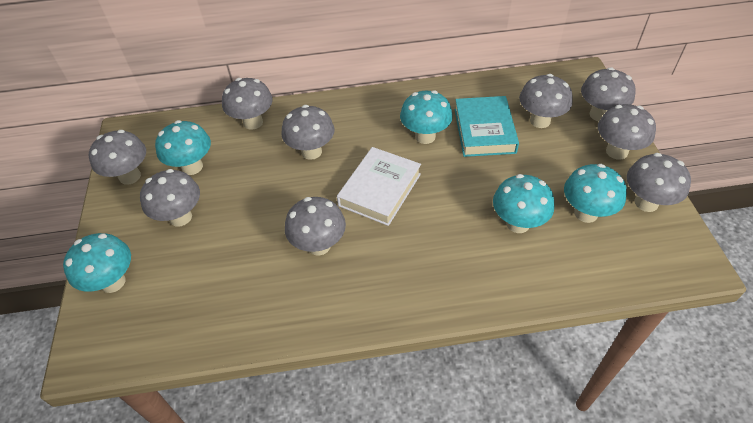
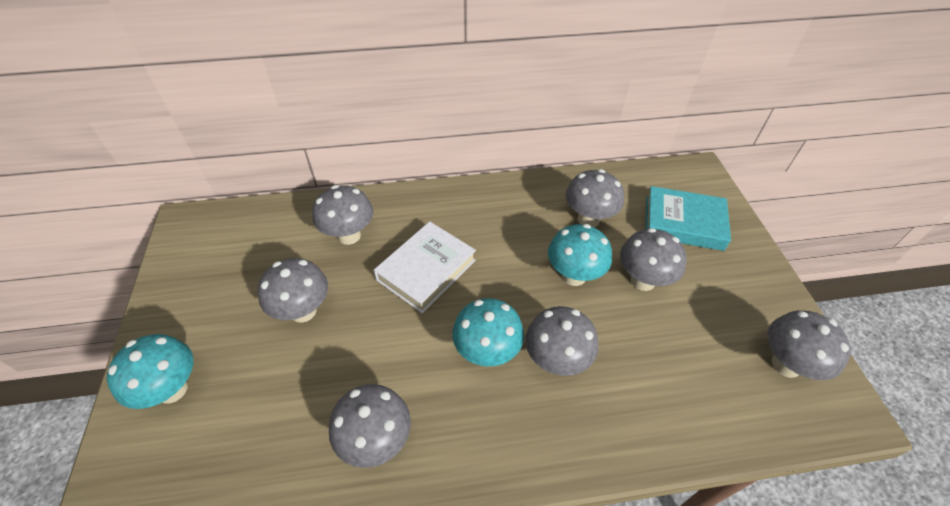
grey mushroom: [89,130,146,185] [140,169,200,226] [222,78,273,130] [281,105,335,160] [285,197,346,256] [519,74,573,128] [581,67,635,121] [598,104,656,160] [627,153,691,212] = 9 -> [258,258,328,323] [312,185,373,245] [329,384,411,468] [525,306,598,376] [566,169,624,227] [620,228,687,291] [767,310,851,380] = 7
turquoise mushroom: [63,233,131,293] [155,120,211,175] [400,90,453,144] [493,174,554,233] [564,164,627,223] = 5 -> [107,334,193,409] [452,298,524,366] [548,224,612,286] = 3

